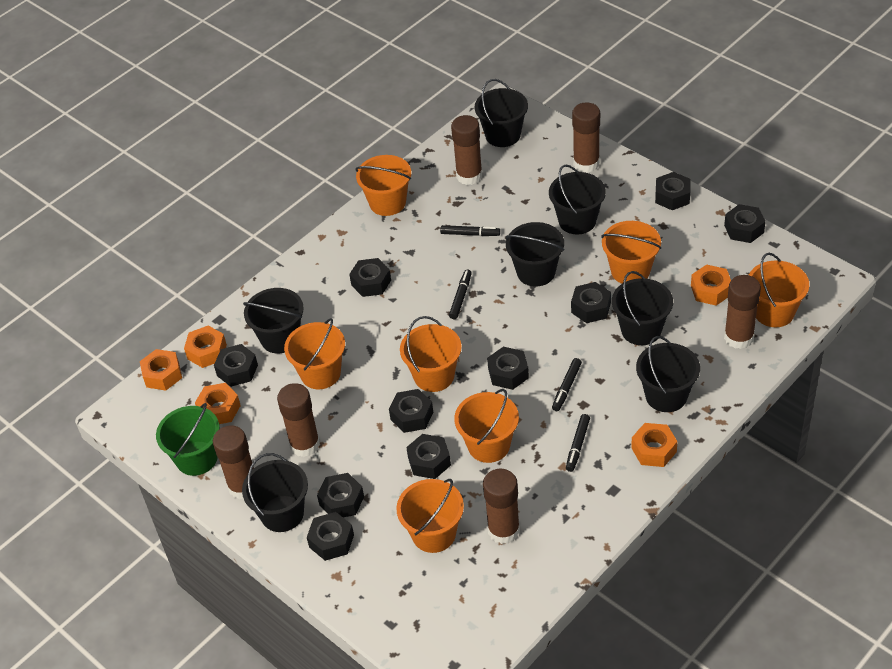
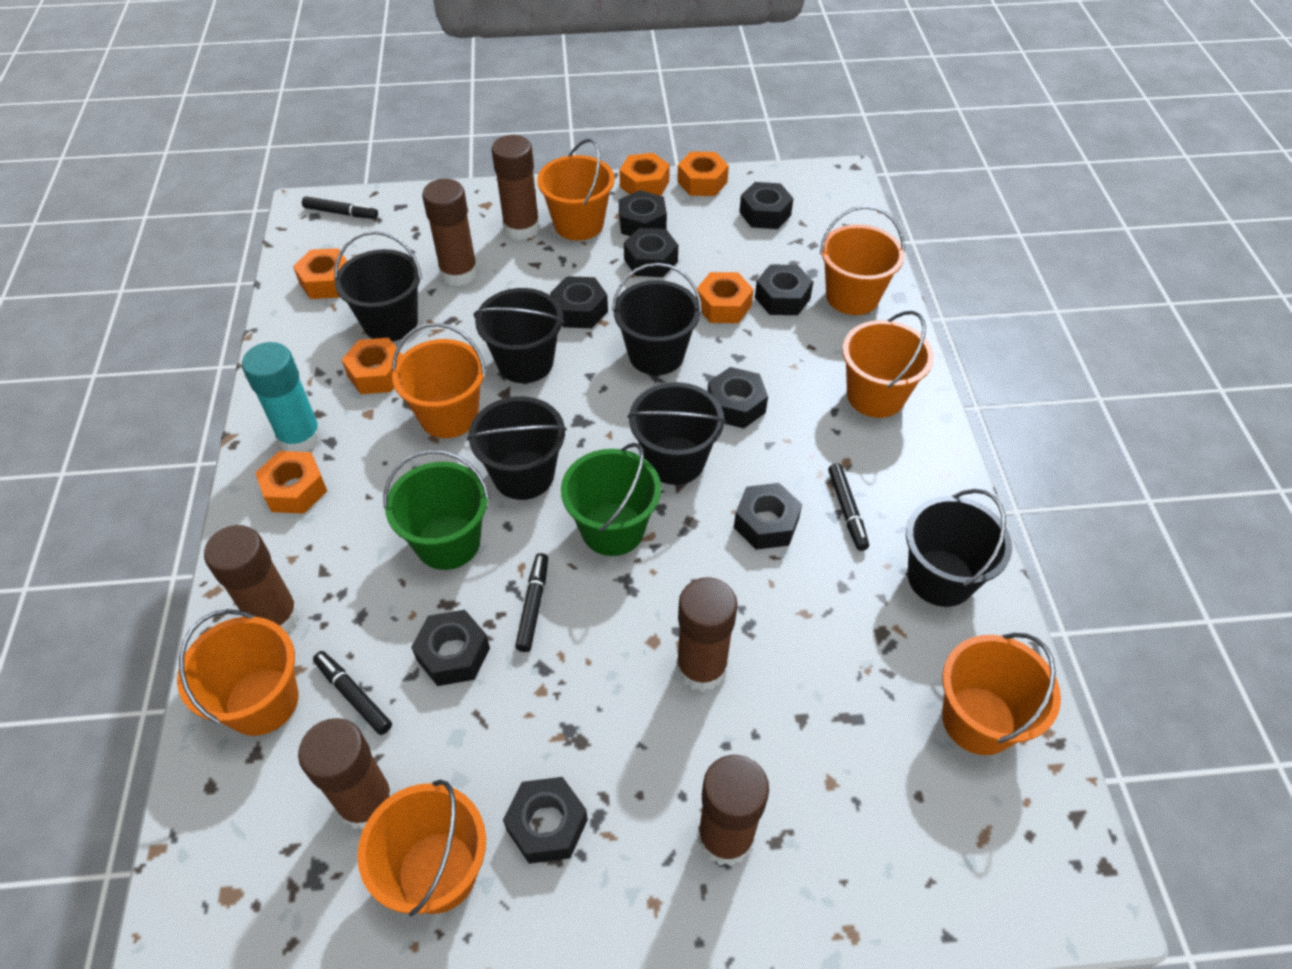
black bucket: [242,453,308,532] [243,288,304,354] [475,79,528,147] [505,222,564,287] [549,164,606,234] [612,271,673,345] [636,336,700,412] = 7 -> [334,231,422,341] [467,396,567,500] [473,288,564,383] [612,263,702,375] [628,382,726,485] [906,489,1012,607] = 6
black nut: [214,344,258,387] [307,512,354,561] [317,473,364,517] [349,258,391,297] [389,389,433,433] [406,434,451,479] [487,347,529,390] [571,282,611,323] [655,172,691,210] [724,204,766,243] = 10 -> [411,610,490,686] [503,777,588,864] [550,276,608,328] [619,190,667,236] [624,228,678,277] [707,367,768,428] [734,483,802,550] [739,182,794,229] [755,264,813,315] = 9
green bucket: [156,403,220,476] = 1 -> [383,450,489,570] [561,443,661,556] = 2
orange nut: [140,349,182,391] [184,326,227,368] [195,383,241,424] [631,423,678,467] [691,264,731,306] = 5 -> [255,451,327,514] [293,248,347,299] [342,338,402,394] [619,153,670,196] [677,152,729,196] [696,272,754,323] = 6
turquoise glue stick: none = 0 -> [242,342,323,452] = 1

